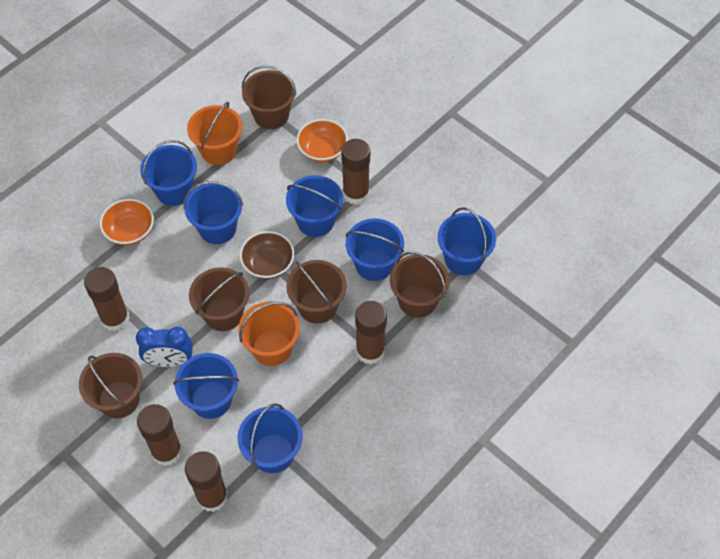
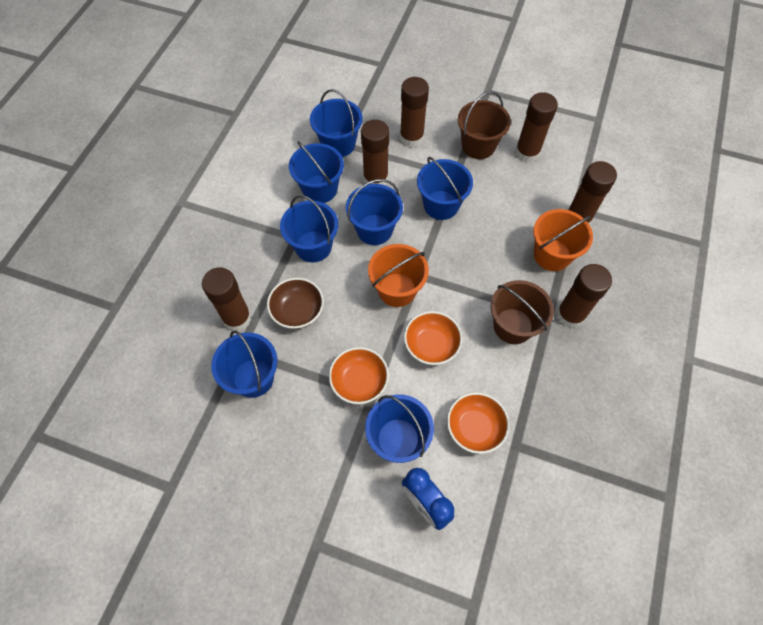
brown bucket: [79,353,142,419] [189,267,249,331] [242,66,296,129] [286,260,347,324] [390,252,450,318] = 5 -> [458,91,511,159] [491,280,554,344] = 2
brown glue stick: [84,267,130,332] [137,404,182,466] [185,451,228,512] [341,139,370,205] [355,301,387,365] = 5 -> [202,267,251,331] [361,120,390,185] [400,77,429,147] [515,92,558,162] [556,264,612,328] [568,161,617,225] = 6
orange bowl: [100,199,154,245] [296,119,348,162] = 2 -> [329,347,389,404] [404,311,462,365] [447,392,510,454] = 3

